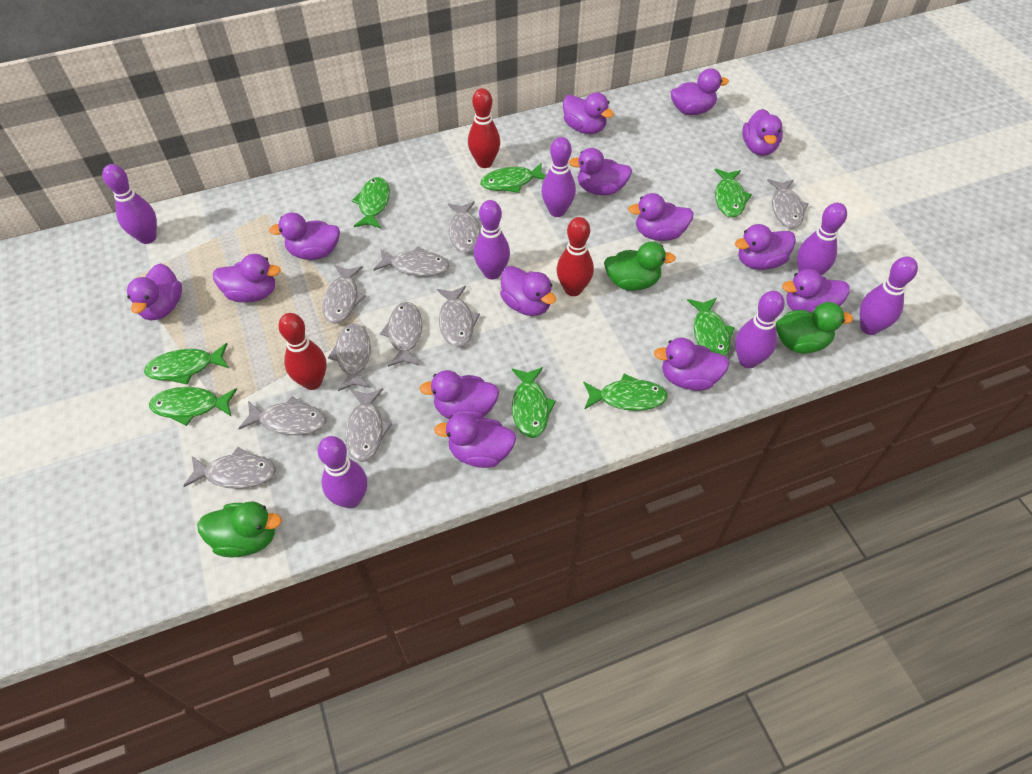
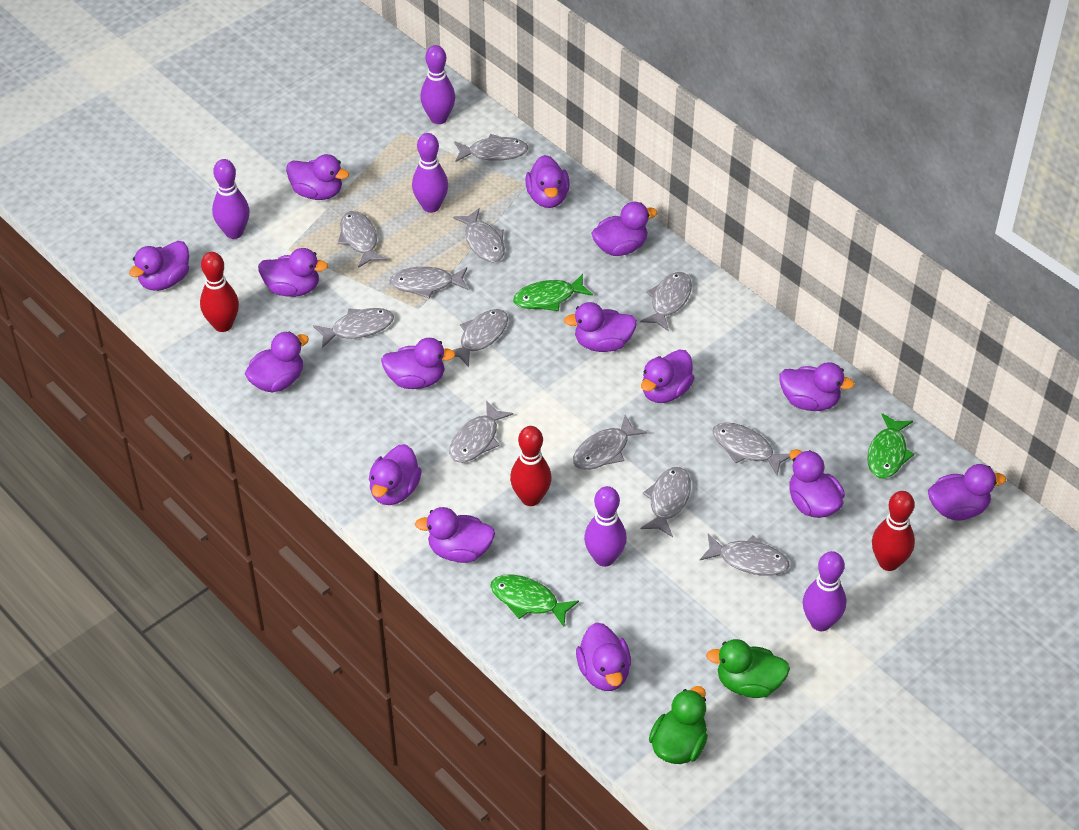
green duck: [197,501,282,557] [604,242,676,291] [776,302,853,354] = 3 -> [649,686,708,764] [706,639,790,698] = 2
green fish: [144,343,229,384] [149,387,237,426] [352,177,390,228] [480,163,546,193] [511,367,556,438] [583,374,668,411] [687,298,735,356] [715,169,752,217] = 8 -> [490,574,579,627] [513,274,593,311] [867,413,915,479] = 3
grey fish: [183,447,276,489] [238,396,326,435] [322,265,366,324] [328,323,371,391] [345,388,392,462] [373,246,450,277] [380,302,422,367] [437,286,480,347] [448,201,482,254] [767,179,808,228] = 10 -> [313,308,394,348] [338,211,387,268] [390,267,468,298] [449,401,513,463] [453,208,505,262] [453,309,508,367] [454,134,529,162] [573,415,647,470] [640,272,692,331] [641,467,691,537] [700,534,790,576] [712,422,790,475] = 12
purple bowling pin: [102,164,157,244] [318,436,367,509] [474,200,510,280] [541,137,576,217] [735,291,785,368] [797,203,847,276] [860,256,918,335] = 7 -> [212,159,249,239] [412,133,448,213] [420,45,455,124] [584,486,627,567] [803,551,846,631] = 5
purple duck: [127,263,182,321] [213,254,281,302] [269,212,340,260] [419,370,499,419] [434,413,516,468] [500,266,556,316] [563,92,614,134] [569,148,632,195] [628,193,694,241] [654,338,729,391] [671,68,729,115] [735,224,796,270] [742,109,783,156] [782,269,850,314] = 14 -> [129,241,189,291] [245,331,309,392] [258,248,328,297] [286,154,349,200] [369,444,422,505] [381,338,456,389] [415,507,495,563] [525,155,570,208] [564,302,637,352] [576,622,631,691] [591,202,657,256] [641,349,695,403] [779,362,855,411] [789,449,845,518] [928,464,1006,521] = 15

